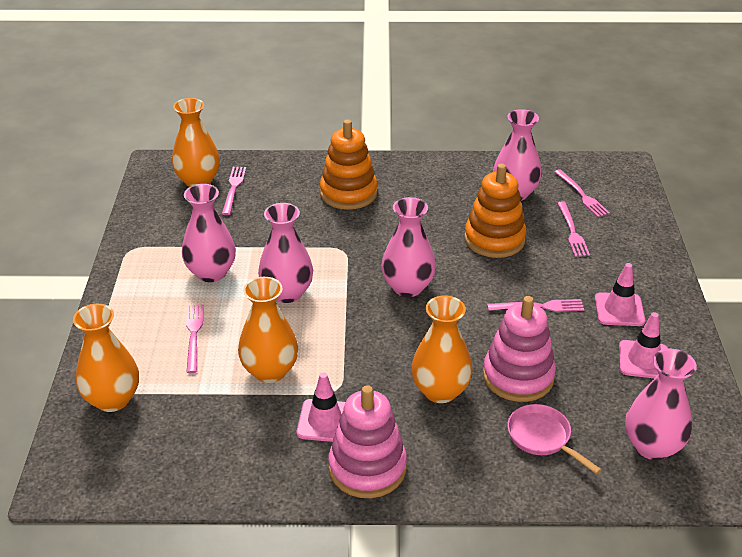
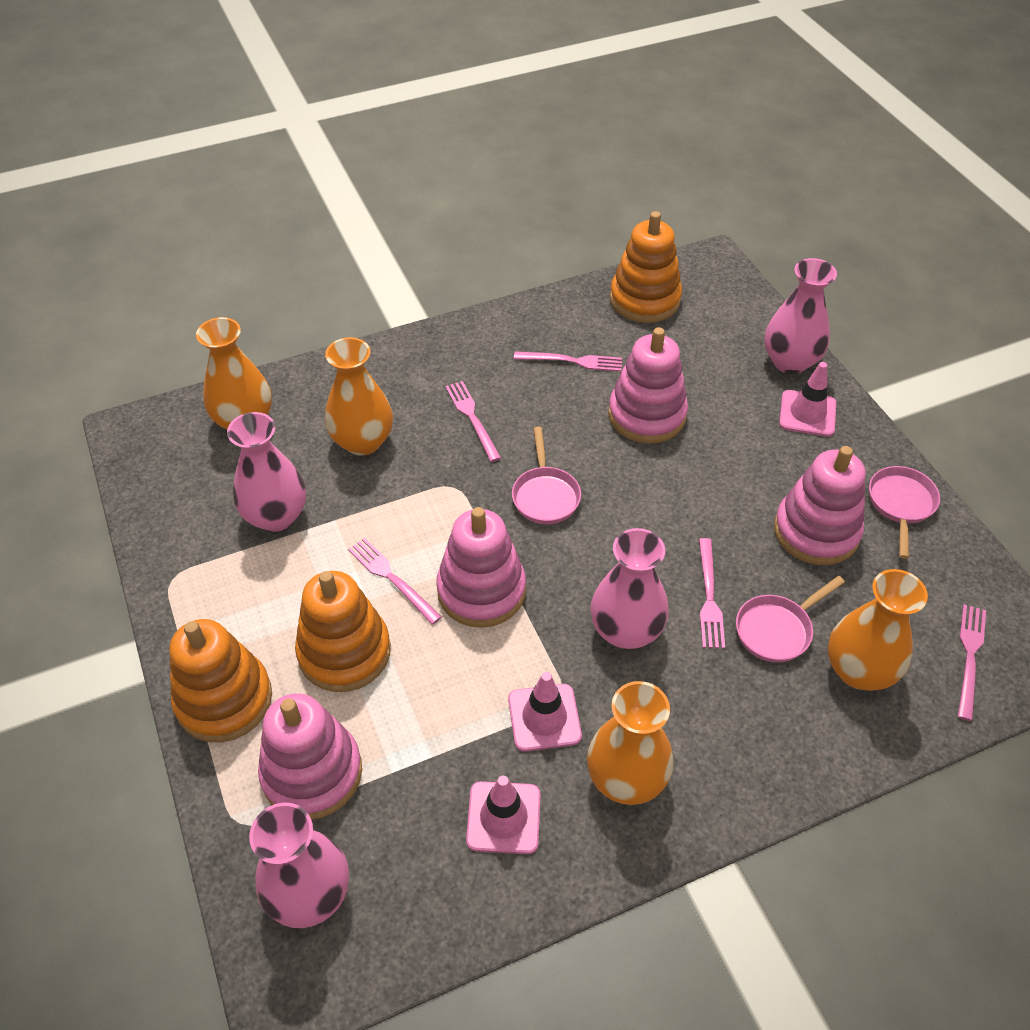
orange stacking toy: [320,120,378,210] [464,164,526,258] = 2 -> [170,619,272,742] [295,571,391,692] [610,211,682,323] = 3
pink pan: [508,404,602,474] = 1 -> [512,427,581,524] [736,576,845,663] [869,466,940,559] = 3
pink stacking toy: [328,385,407,498] [483,296,556,402] = 2 -> [258,693,362,820] [436,507,526,628] [608,327,688,444] [774,446,866,565] = 4
pink vase: [182,184,236,282] [258,203,313,303] [381,197,436,297] [493,109,542,201] [625,349,697,460] = 5 -> [227,412,306,532] [249,803,349,928] [590,528,669,649] [764,258,837,374] = 4

